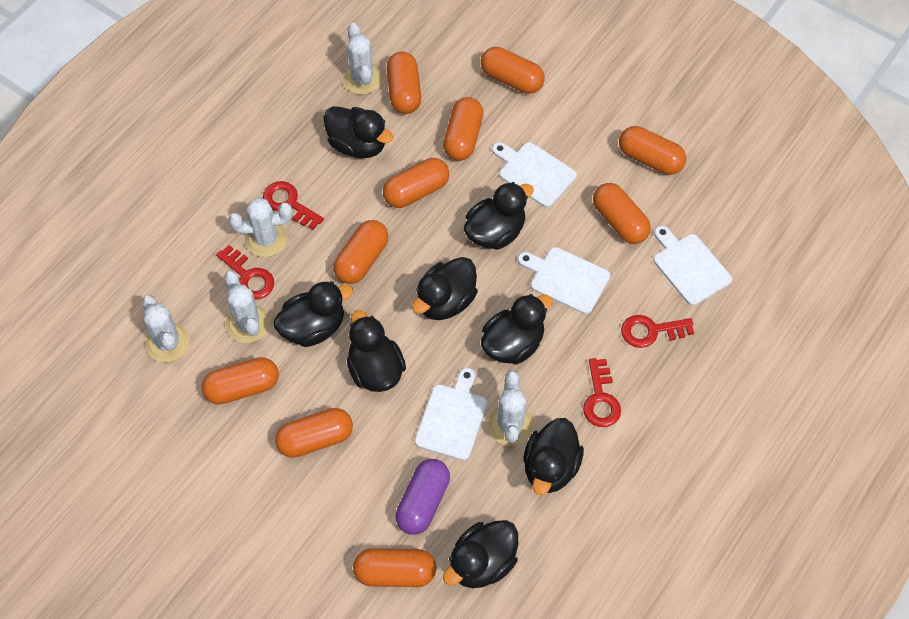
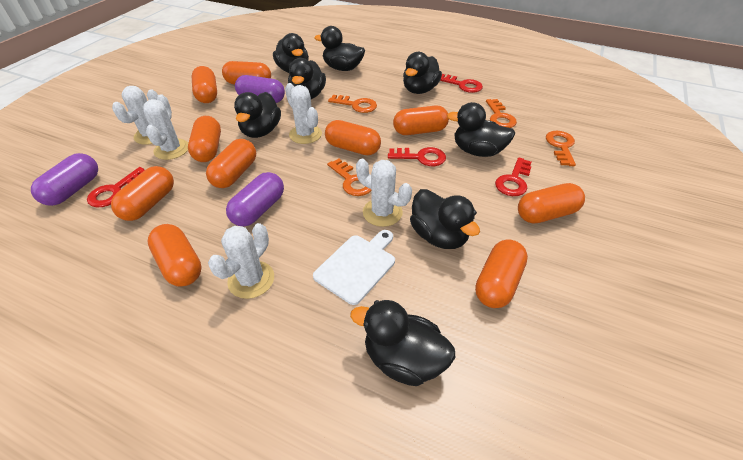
orange key: none = 0 -> [327,159,371,196] [328,95,377,113] [486,99,517,128] [546,131,576,166] = 4
purple capsule: [395,459,450,535] = 1 -> [31,153,98,206] [226,172,284,226] [235,75,285,103] = 3
white cutting board: [415,368,487,461] [492,142,577,208] [518,247,610,314] [653,226,732,306] = 4 -> [313,230,395,305] = 1

